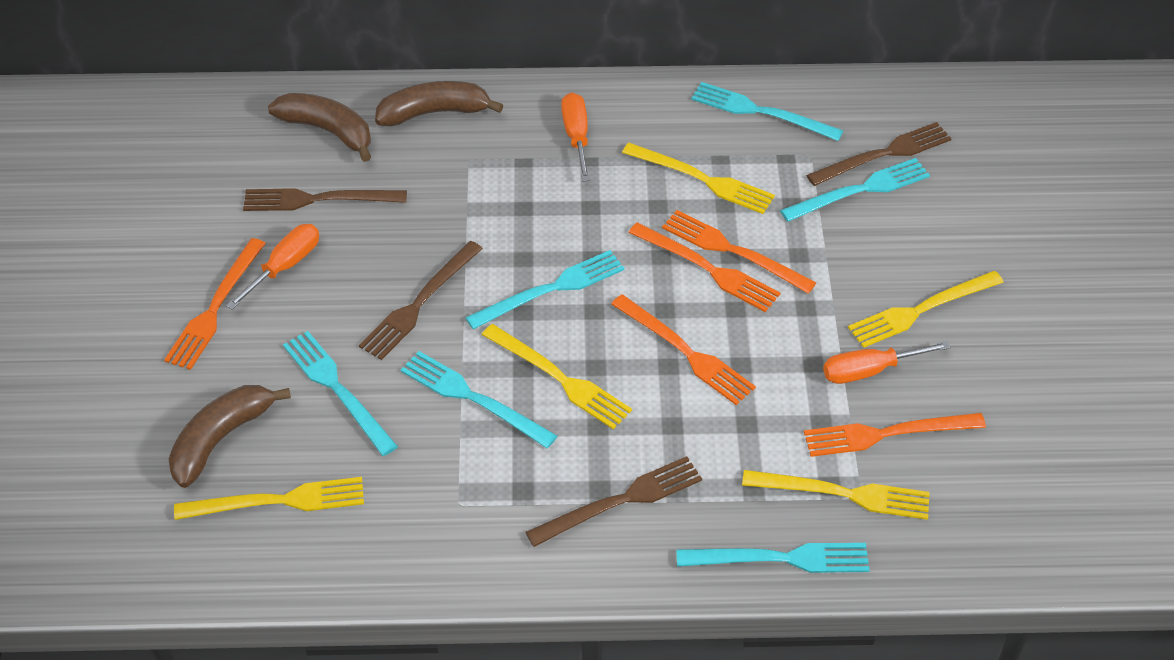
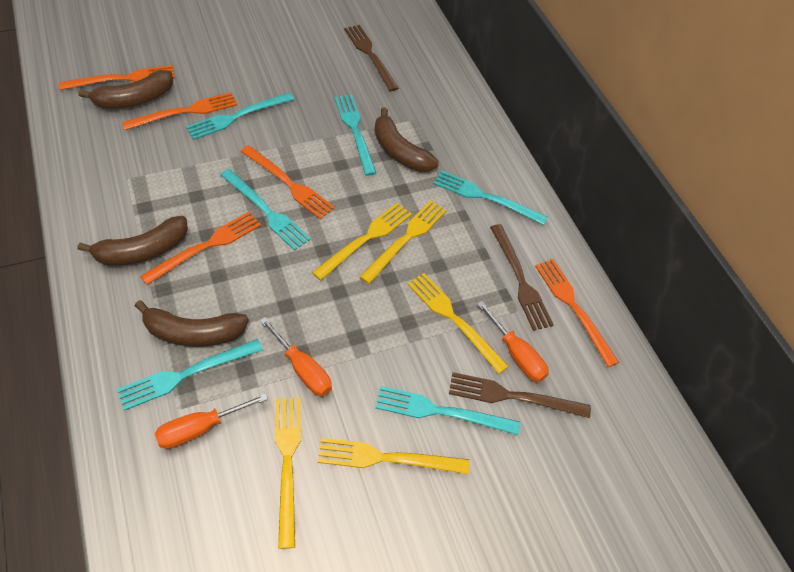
brown banana: [169,385,291,488] [268,93,371,162] [375,81,503,126] = 3 -> [78,216,188,266] [79,70,173,109] [135,300,249,347] [374,107,439,172] = 4
brown fork: [243,188,407,211] [359,241,483,360] [525,456,702,547] [806,122,952,186] = 4 -> [344,25,399,91] [449,372,591,418] [490,224,554,331] = 3

